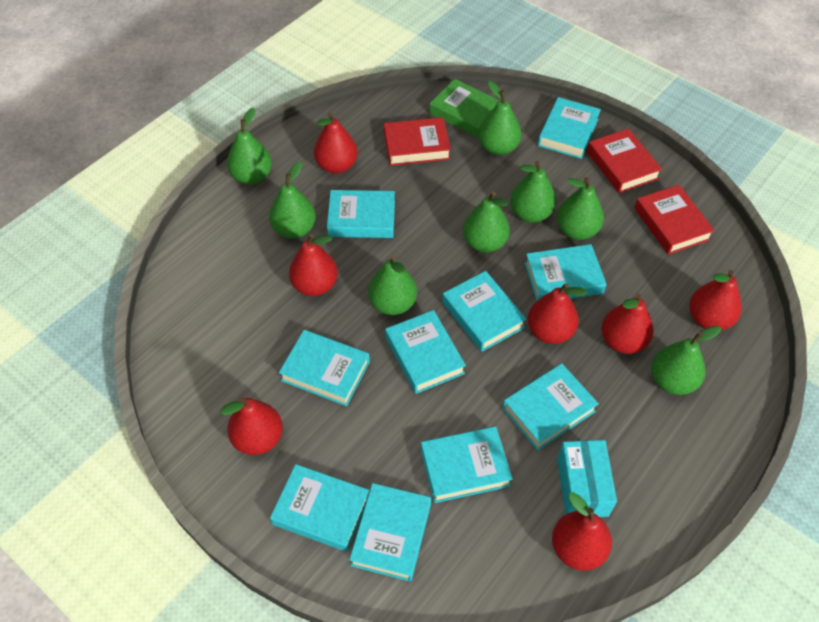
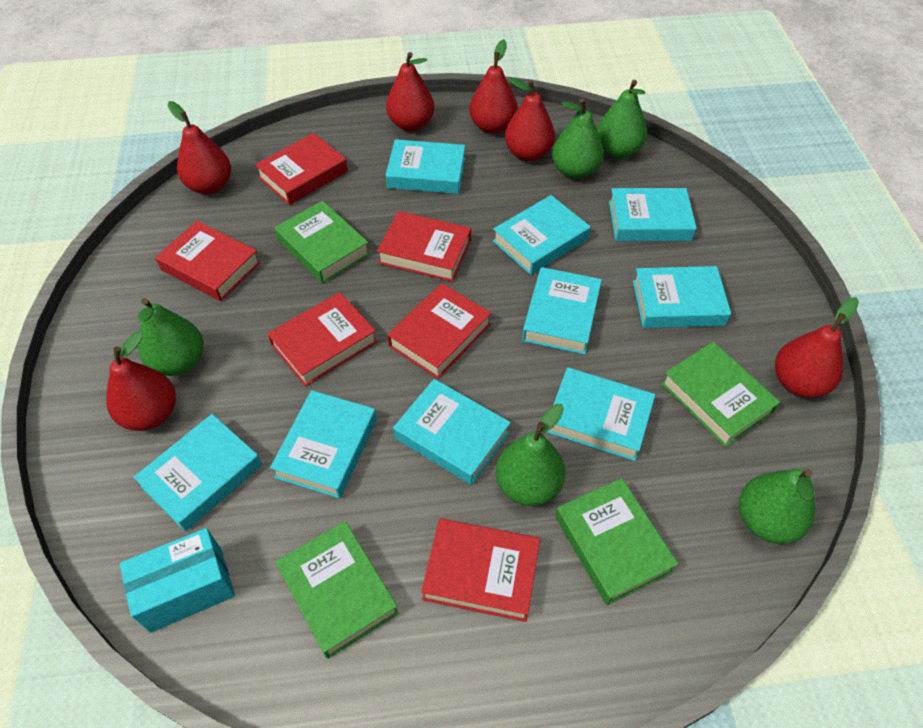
green book: [429,79,500,138] = 1 -> [275,201,370,284] [276,521,399,659] [555,478,678,605] [661,342,780,447] = 4
green pear: [227,107,272,184] [269,161,316,238] [368,255,417,315] [463,192,510,252] [478,81,522,155] [510,161,556,223] [557,177,604,240] [651,326,722,395] = 8 -> [137,298,203,376] [496,404,565,506] [552,98,604,179] [597,80,647,158] [739,469,815,544] = 5
red book: [384,117,451,166] [587,128,662,193] [634,185,715,255] = 3 -> [155,221,260,301] [255,133,348,205] [267,292,377,387] [377,211,471,282] [387,283,491,379] [421,518,540,622] = 6
red pear: [220,396,283,455] [289,234,338,296] [314,112,358,174] [528,283,587,344] [552,493,612,571] [602,294,654,354] [689,270,742,330] = 7 -> [106,331,176,431] [167,101,231,194] [386,52,435,131] [469,39,518,134] [505,77,555,161] [775,297,859,398] = 6
turquoise book: [270,464,369,552] [279,330,370,406] [327,190,395,238] [349,483,431,582] [385,310,466,394] [421,426,513,503] [442,271,527,352] [502,364,599,450] [525,244,607,301] [538,97,601,159] = 10 -> [134,414,262,532] [270,390,377,499] [386,139,465,194] [393,379,511,485] [493,195,590,275] [522,267,602,355] [547,367,655,461] [609,188,697,241] [633,266,731,328] = 9

